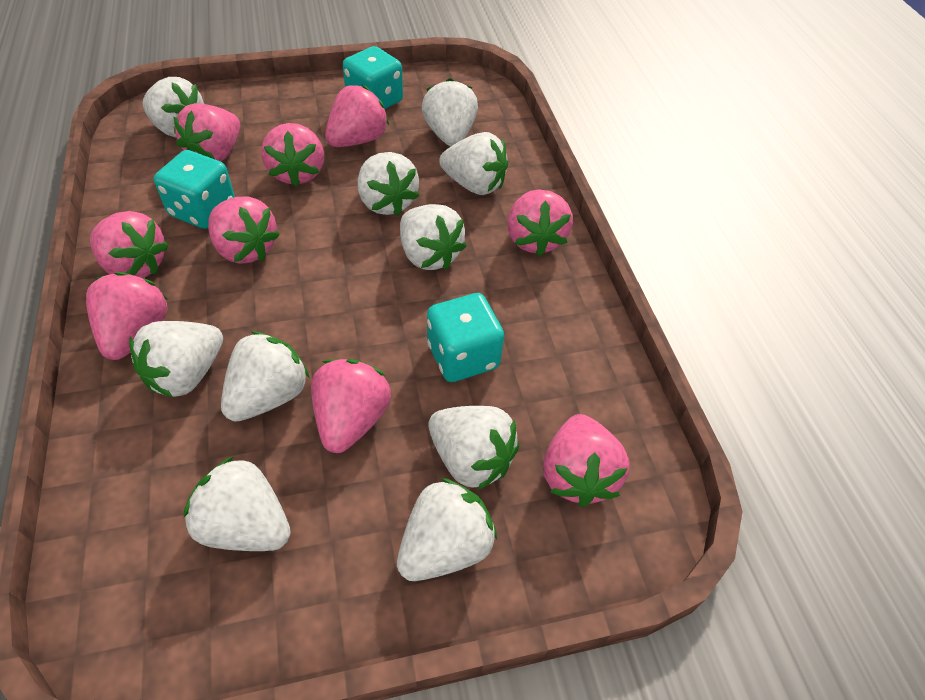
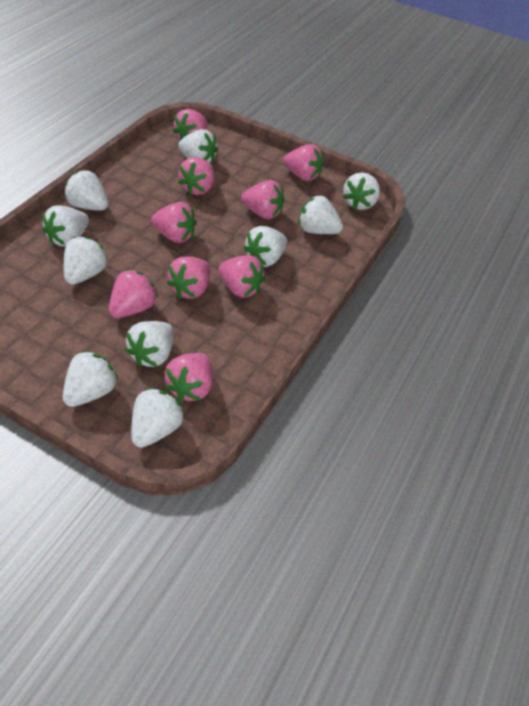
turquoise dice: [154,150,235,229] [343,46,403,109] [427,293,504,382] = 3 -> none = 0

